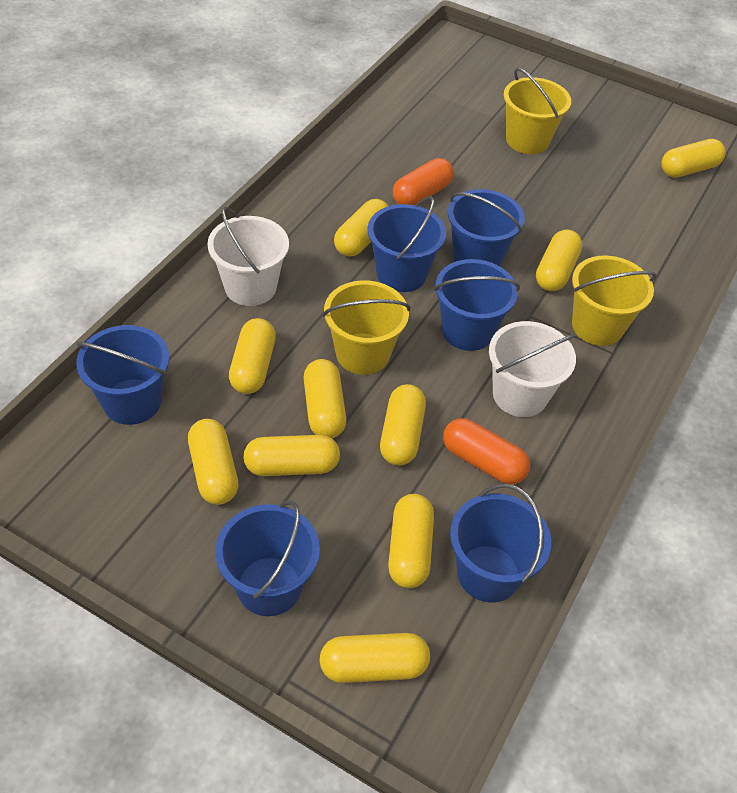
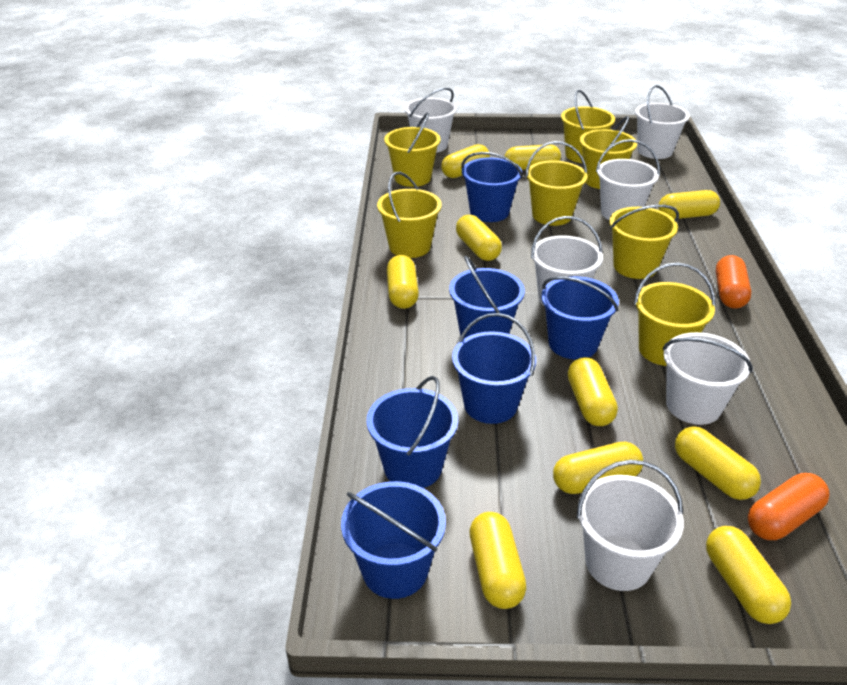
white bucket: [208,206,289,306] [489,321,576,417] = 2 -> [405,87,457,153] [531,216,603,307] [576,460,684,591] [596,139,660,220] [635,85,690,159] [662,332,753,425] = 6
yellow bucket: [322,280,410,375] [503,68,571,154] [572,255,657,346] = 3 -> [377,171,442,258] [384,112,441,187] [526,141,587,226] [561,90,615,163] [580,116,637,189] [609,205,679,279] [634,262,715,366] = 7

